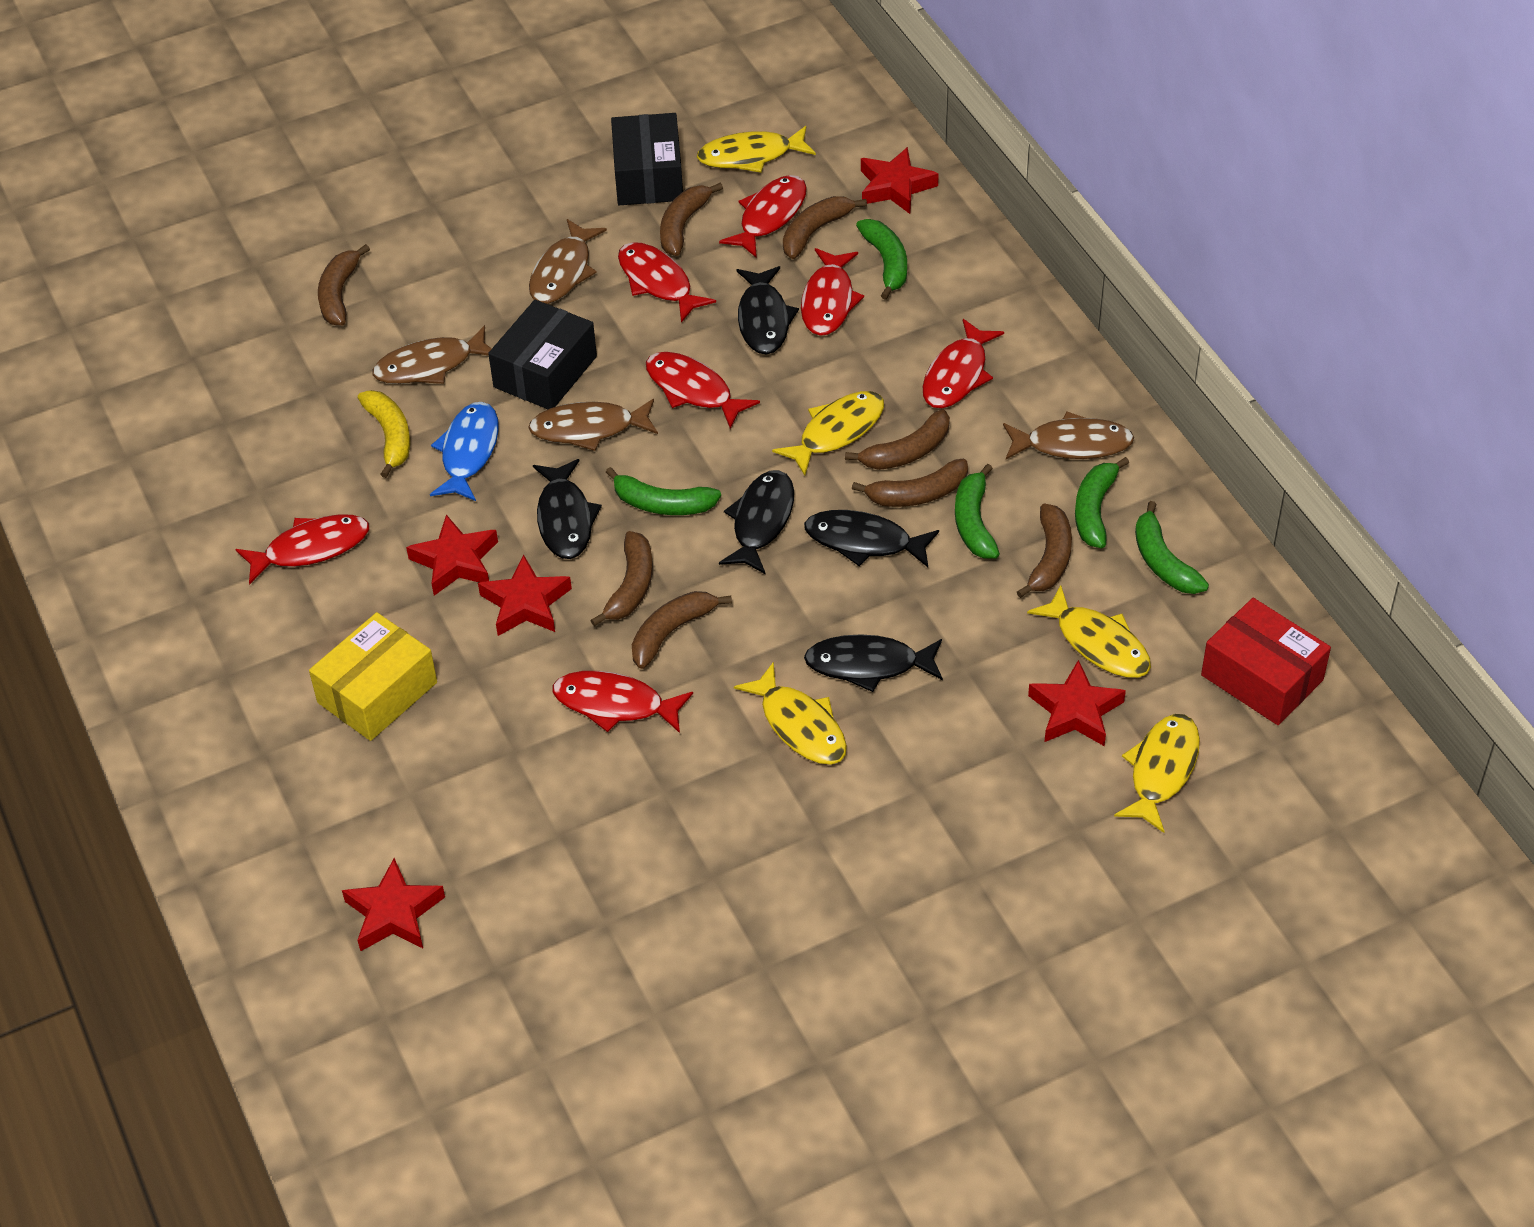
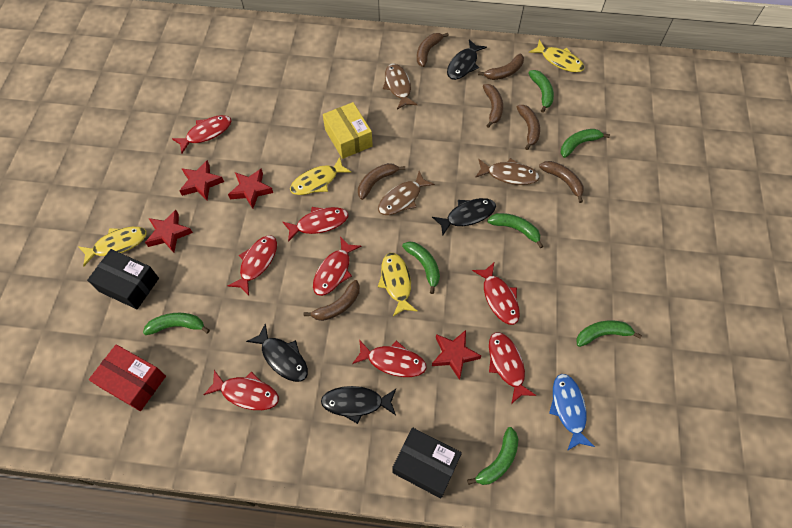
black fish: [533,459,602,559] [719,470,794,574] [736,266,799,355] [804,510,939,567] [804,634,943,692] = 5 -> [246,323,308,382] [321,386,396,424] [432,198,496,236] [447,39,487,80] = 4
brown banana: [318,244,370,326] [590,531,653,627] [632,591,732,669] [660,183,723,256] [783,196,867,259] [845,410,950,470] [852,459,968,507] [1017,504,1072,598] = 8 -> [304,280,360,321] [358,163,405,200] [417,33,449,67] [478,54,524,80] [483,84,503,128] [517,105,540,150] [539,161,584,203] = 7
brown fish: [372,325,491,384] [528,399,658,451] [529,219,607,304] [1003,411,1134,459] = 4 -> [378,171,435,215] [383,64,418,110] [475,158,540,185] = 3
green banana: [606,467,721,515] [856,219,907,300] [955,464,1000,558] [1075,457,1129,549] [1135,501,1209,594] = 5 -> [143,313,210,335] [402,241,440,294] [467,427,518,485] [487,213,544,248] [528,70,554,113] [561,129,610,158] [576,320,642,347] = 7
red fish: [235,514,369,585] [552,671,693,733] [618,242,716,323] [646,352,760,429] [719,175,807,258] [801,248,864,336] [923,319,1004,408] = 7 -> [172,115,231,153] [204,370,279,410] [228,235,277,296] [283,207,348,242] [313,236,361,296] [352,340,427,377] [472,263,520,325] [489,332,536,404] = 8
red star: [342,858,445,952] [406,515,498,596] [478,555,572,636] [861,147,939,214] [1028,660,1126,746] = 5 -> [145,210,193,253] [179,160,224,200] [228,168,273,209] [432,330,481,380] = 4
yellow banana: [358,390,410,478] = 1 -> none = 0
yellow fish: [697,126,816,173] [734,662,847,765] [772,391,884,476] [1027,585,1151,678] [1114,714,1200,833] = 5 -> [78,227,147,266] [290,157,352,195] [378,253,418,316] [529,40,585,72] = 4

